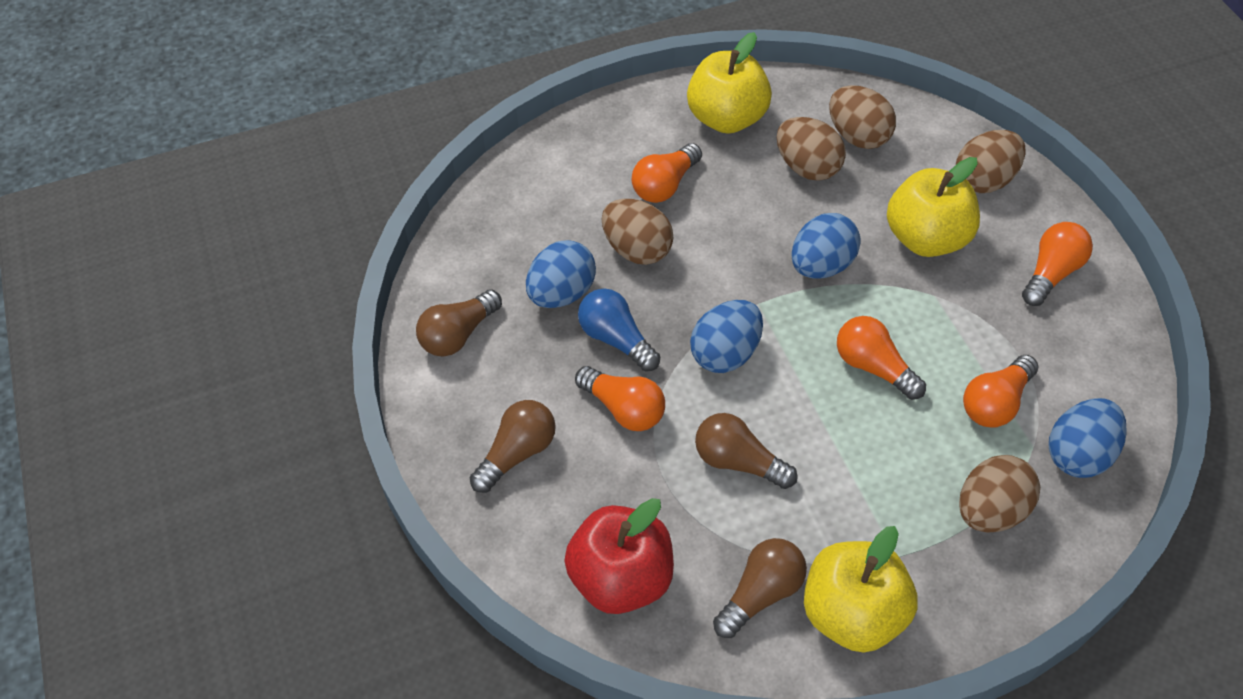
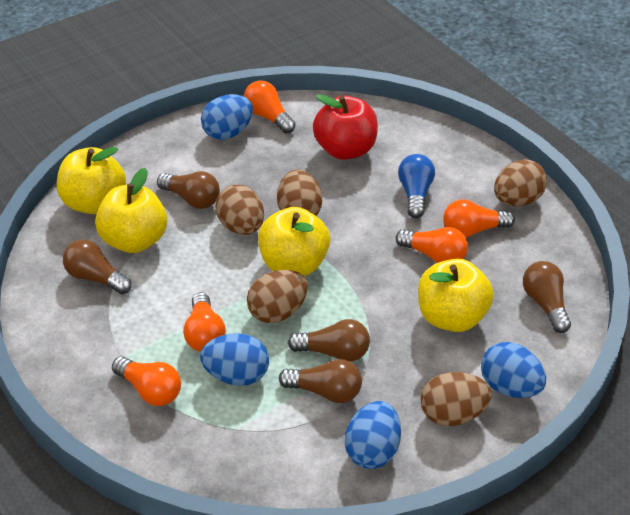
brown light bulb: [416,289,502,357] [470,400,556,493] [695,413,798,489] [713,538,807,638] = 4 -> [63,239,132,294] [157,171,220,209] [279,359,362,403] [288,319,370,361] [523,261,571,333] = 5
yellow apple: [687,32,772,134] [804,526,918,652] [887,157,980,257] = 3 -> [57,147,126,214] [95,168,167,253] [258,207,330,276] [418,259,494,332] = 4

